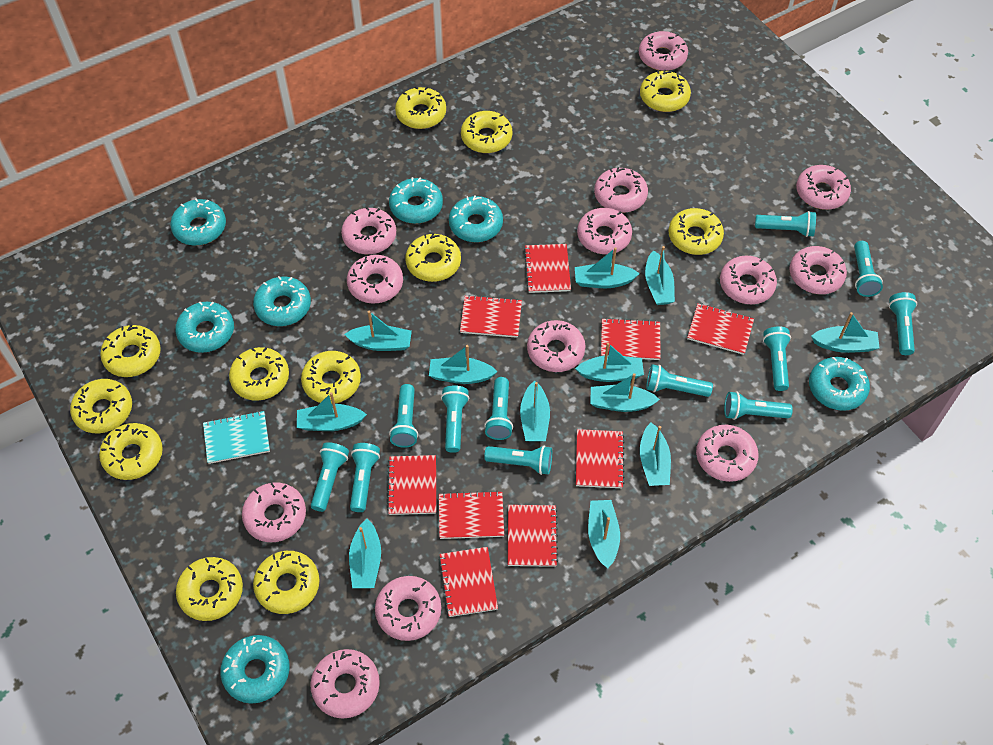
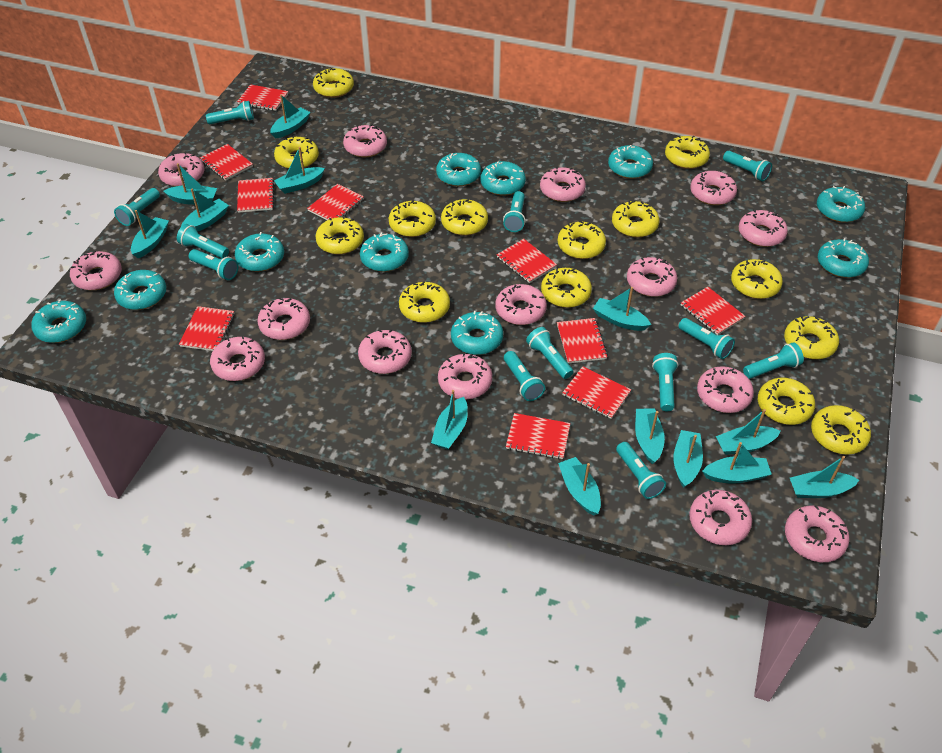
pink donut: [242,483,306,542] [310,649,380,719] [341,207,396,254] [347,255,403,304] [375,576,441,641] [527,320,586,372] [577,208,632,254] [594,167,648,213] [639,31,688,71] [696,425,759,482] [720,256,777,304] [789,246,847,294] [796,165,851,210] = 13 -> [70,251,122,290] [158,152,204,187] [210,336,265,381] [257,298,310,340] [343,124,387,157] [358,329,412,374] [438,353,492,399] [496,284,547,325] [540,167,586,202] [627,257,677,297] [689,490,752,545] [690,171,737,205] [697,366,754,413] [739,209,788,247] [785,505,849,562] = 15
red notebook: [387,455,436,515] [439,491,504,539] [439,547,498,617] [460,295,522,338] [508,505,558,567] [524,244,571,293] [576,429,625,488] [601,318,661,360] [687,303,754,355] = 9 -> [179,306,235,351] [200,144,253,181] [237,84,288,111] [237,178,274,213] [307,184,364,220] [497,239,557,283] [506,413,570,459] [557,318,608,364] [562,366,631,419] [681,287,745,335] = 10
turquoise boat: [297,392,367,431] [344,311,412,351] [349,519,381,588] [429,345,498,384] [520,381,550,441] [575,247,640,288] [575,343,644,382] [588,500,620,569] [590,373,660,412] [640,423,671,486] [645,246,675,305] [811,312,879,353] = 12 -> [131,210,169,258] [164,163,217,205] [181,188,229,232] [270,95,311,139] [274,147,325,194] [431,390,468,450] [558,457,601,515] [593,287,651,331] [635,408,665,464] [673,430,703,488] [702,442,772,484] [716,409,781,455] [790,456,859,498] = 13
turquoise donut: [170,199,226,246] [175,302,234,353] [220,635,289,704] [253,276,311,326] [389,177,443,224] [449,195,503,242] [809,357,870,411] = 7 -> [31,299,86,343] [114,270,166,310] [235,232,284,272] [360,233,409,272] [436,153,481,186] [451,311,503,355] [481,161,526,195] [608,145,653,179] [817,186,865,223] [818,238,869,278] = 10
turquoise notebook: [203,411,270,464] = 1 -> none = 0
yellow donut: [70,379,132,433] [99,423,163,480] [100,325,161,377] [176,557,243,621] [229,347,289,401] [253,551,320,614] [301,351,361,404] [395,86,446,129] [405,233,461,282] [461,111,512,153] [640,70,691,112] [668,208,724,255] = 12 -> [274,136,319,169] [313,68,354,98] [315,216,364,254] [389,201,436,237] [399,281,450,323] [441,199,488,236] [541,268,592,308] [558,221,606,259] [612,200,660,238] [665,135,710,169] [731,259,783,299] [758,378,815,425] [784,316,839,359] [811,405,871,455] = 14

